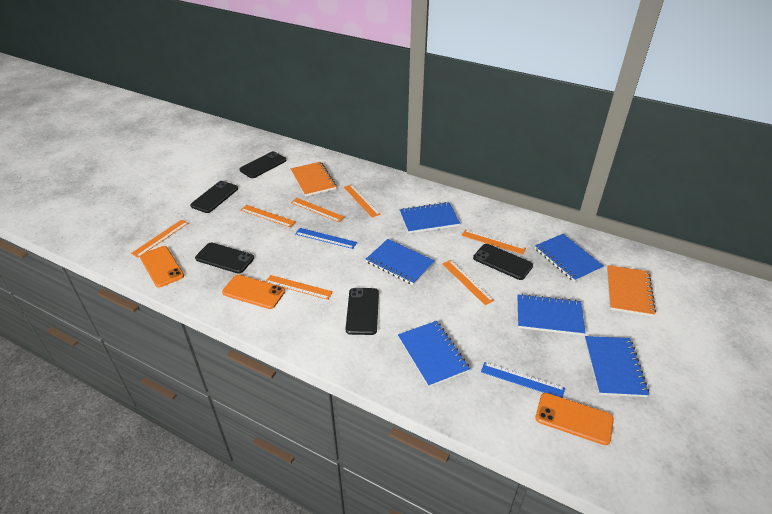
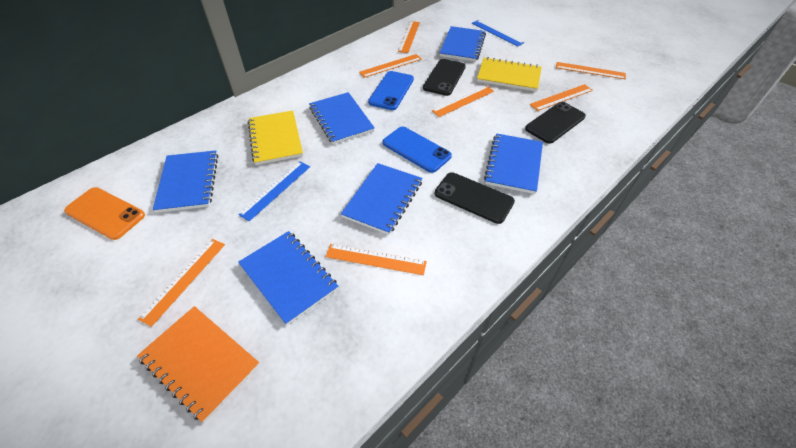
black phone: [190,181,238,213] [195,243,254,274] [239,151,286,178] [346,288,379,335] [473,244,533,280] = 5 -> [423,59,466,96] [435,172,515,224] [525,102,586,144] = 3
blue phone: none = 0 -> [368,71,414,110] [383,126,452,173] = 2
orange notebook: [291,162,337,197] [607,265,656,317] = 2 -> [137,306,260,423] = 1
orange phone: [140,246,184,287] [222,275,285,309] [536,393,614,445] = 3 -> [64,187,145,240] = 1
yellow notebook: none = 0 -> [248,110,303,165] [477,57,542,92] = 2

